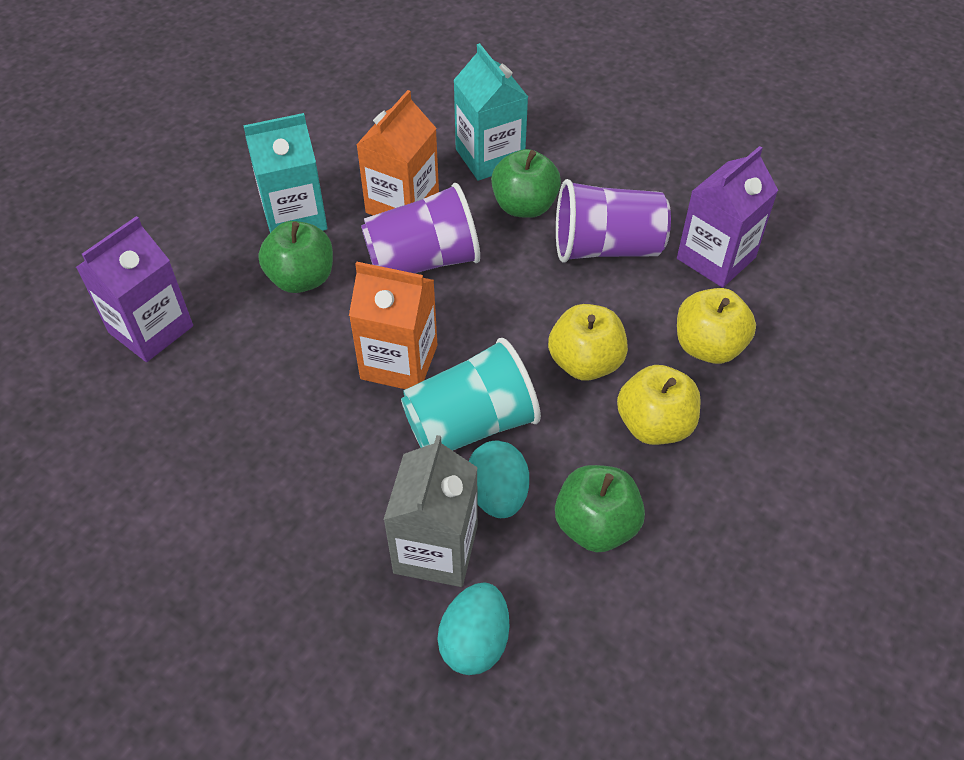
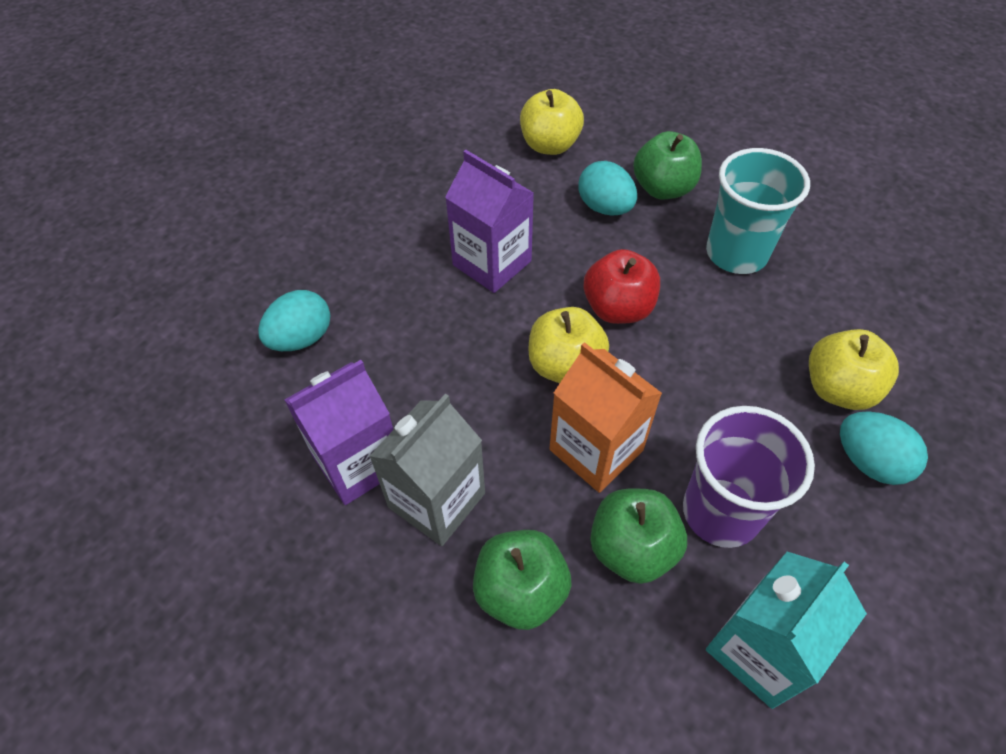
orange carton: [349,262,437,389] [356,90,439,215] = 2 -> [549,342,662,493] = 1
purple cup: [361,183,480,273] [556,179,671,263] = 2 -> [683,406,815,548] = 1
red apple: none = 0 -> [584,249,660,324] = 1
turquoise carton: [243,113,327,233] [453,43,528,181] = 2 -> [706,552,867,709] = 1
turquoise egg: [437,583,509,675] [469,441,529,518] = 2 -> [258,290,331,351] [578,161,637,216] [840,411,928,485] = 3

